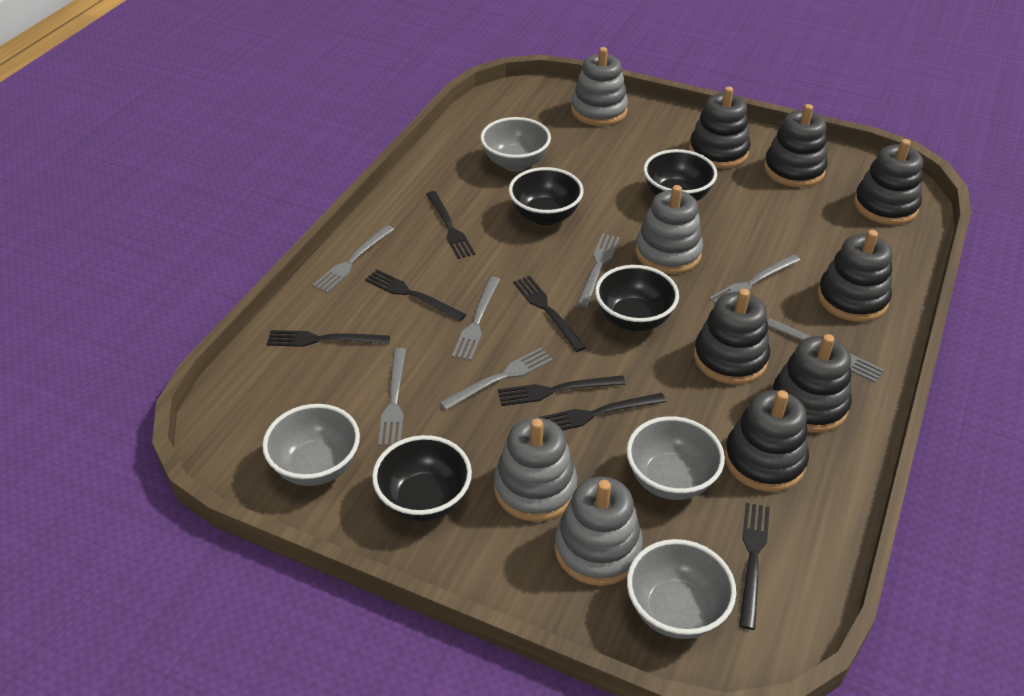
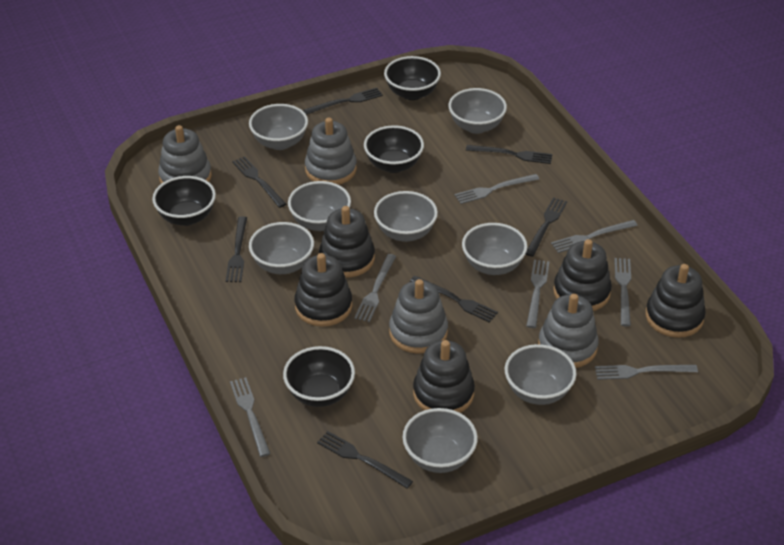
black stacking toy: [689,87,750,168] [694,289,770,384] [724,390,809,492] [764,104,828,187] [772,334,852,433] [817,230,892,322] [854,139,923,225] = 7 -> [294,253,352,327] [319,206,375,277] [413,340,475,413] [553,239,612,311] [646,264,706,338] = 5
grey bowl: [262,404,360,486] [480,117,551,171] [627,416,725,500] [627,539,736,639] = 4 -> [249,104,308,150] [249,222,314,274] [288,181,351,231] [374,191,438,242] [402,408,478,473] [448,88,507,134] [462,223,528,275] [505,344,577,405] = 8

